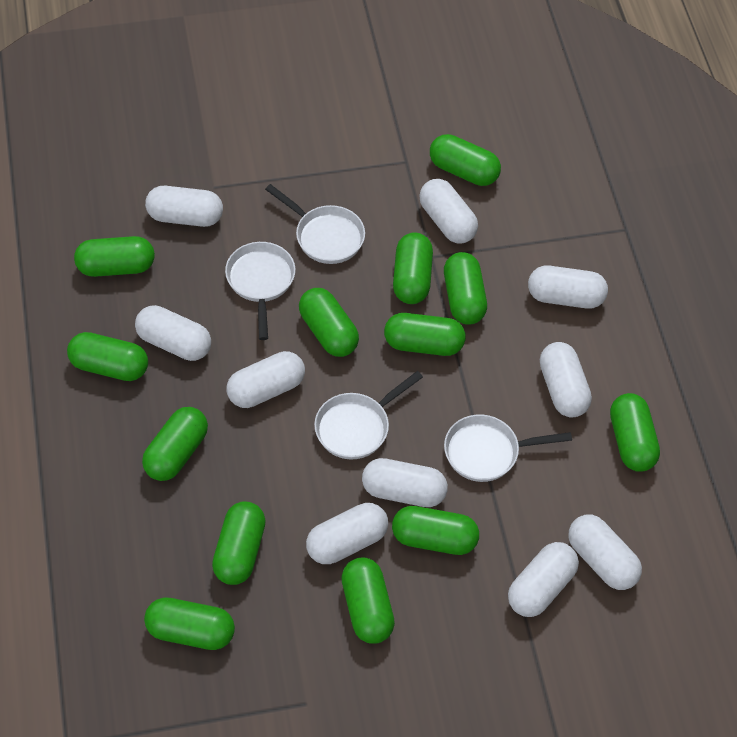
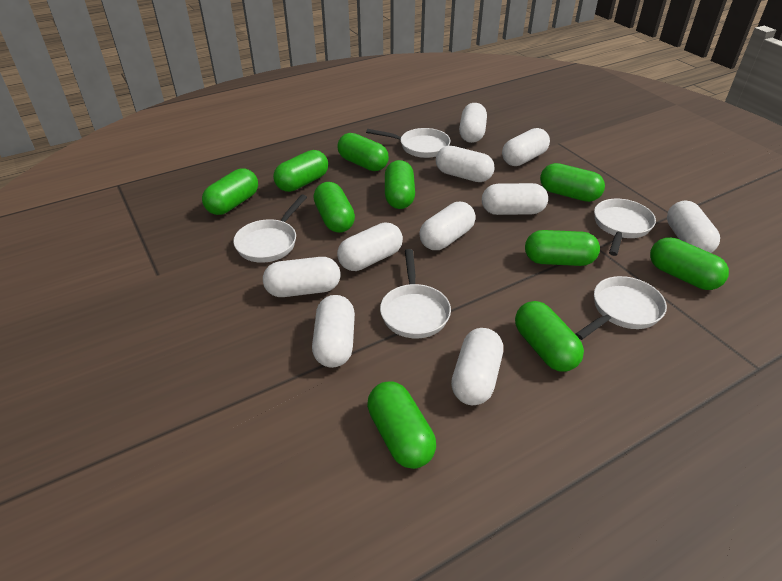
green capsule: [67,332,148,381] [74,236,155,277] [142,407,208,481] [144,597,235,650] [212,501,266,585] [299,288,359,357] [341,558,395,644] [384,313,466,356] [392,506,479,555] [393,232,433,304] [430,134,501,186] [444,252,487,325] [610,393,660,472] = 13 -> [202,168,258,215] [273,150,328,192] [313,182,355,233] [338,133,389,171] [367,382,436,469] [385,160,415,209] [515,301,584,371] [525,230,600,266] [540,163,605,202] [650,237,729,290] = 10
white pan: [225,242,296,340] [265,184,365,264] [314,371,423,460] [444,414,572,482] = 4 -> [233,195,307,263] [366,128,450,158] [380,249,451,339] [575,276,667,340] [594,199,656,256] = 5

